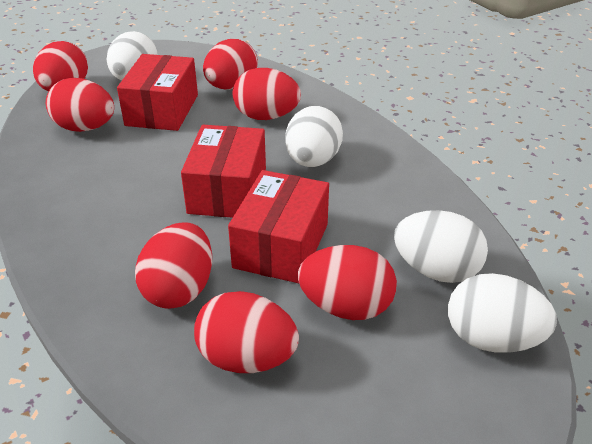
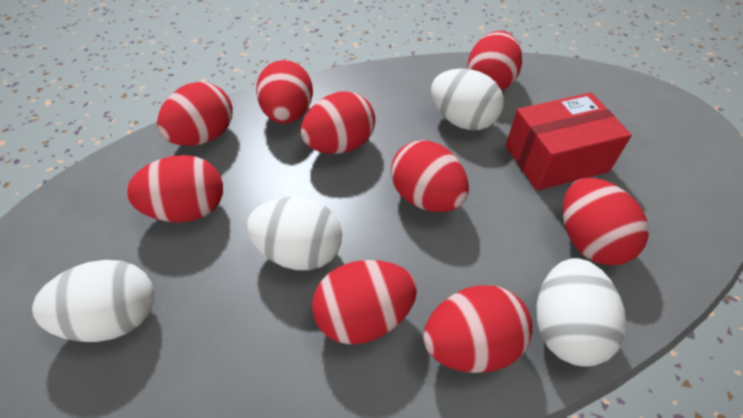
red box: [117,54,198,131] [181,125,266,218] [228,170,329,283] = 3 -> [505,93,632,191] = 1
red egg: [33,41,88,91] [46,78,114,132] [135,222,212,309] [194,291,299,373] [203,39,258,90] [233,68,301,120] [298,245,397,320] = 7 -> [126,155,223,223] [157,82,233,146] [256,60,313,124] [301,91,375,154] [312,260,417,345] [391,140,469,212] [423,285,533,373] [468,31,522,91] [562,178,649,265] = 9

